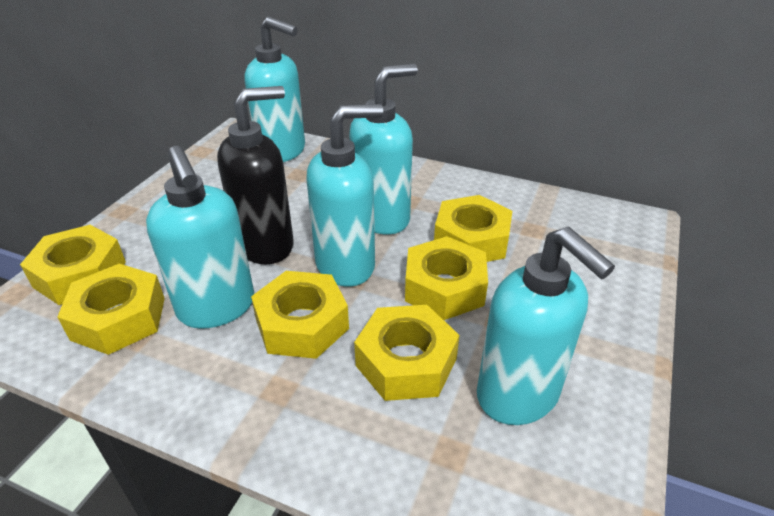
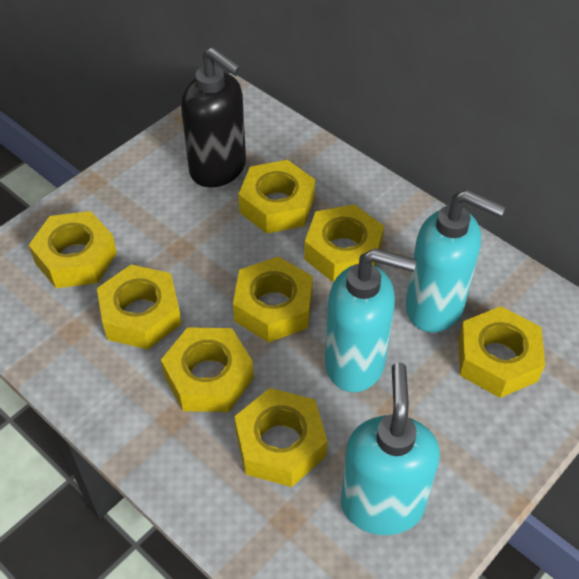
turquoise soap dispenser: [146,146,254,329] [245,17,305,162] [306,104,383,287] [349,64,418,234] [477,227,615,425] = 5 -> [325,248,417,392] [341,363,440,535] [406,189,506,333] = 3
yellow nut: [20,225,126,305] [57,264,165,355] [251,271,349,359] [354,305,460,401] [405,236,488,320] [434,195,512,262] = 6 -> [29,211,117,288] [97,265,182,349] [161,327,254,412] [233,256,313,343] [234,388,328,487] [238,160,315,234] [304,204,384,283] [458,306,545,398] = 8

